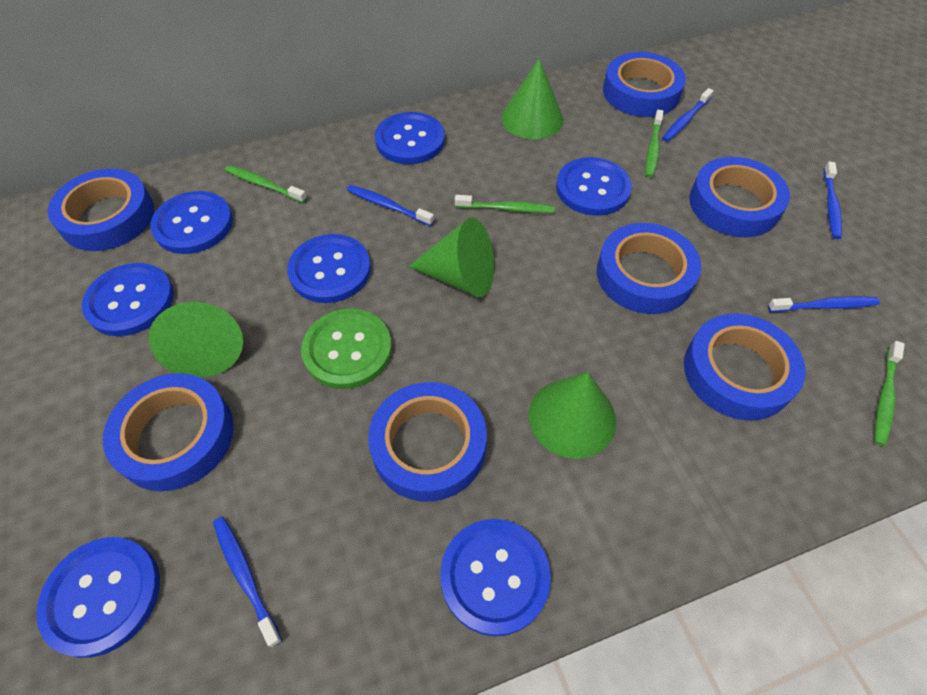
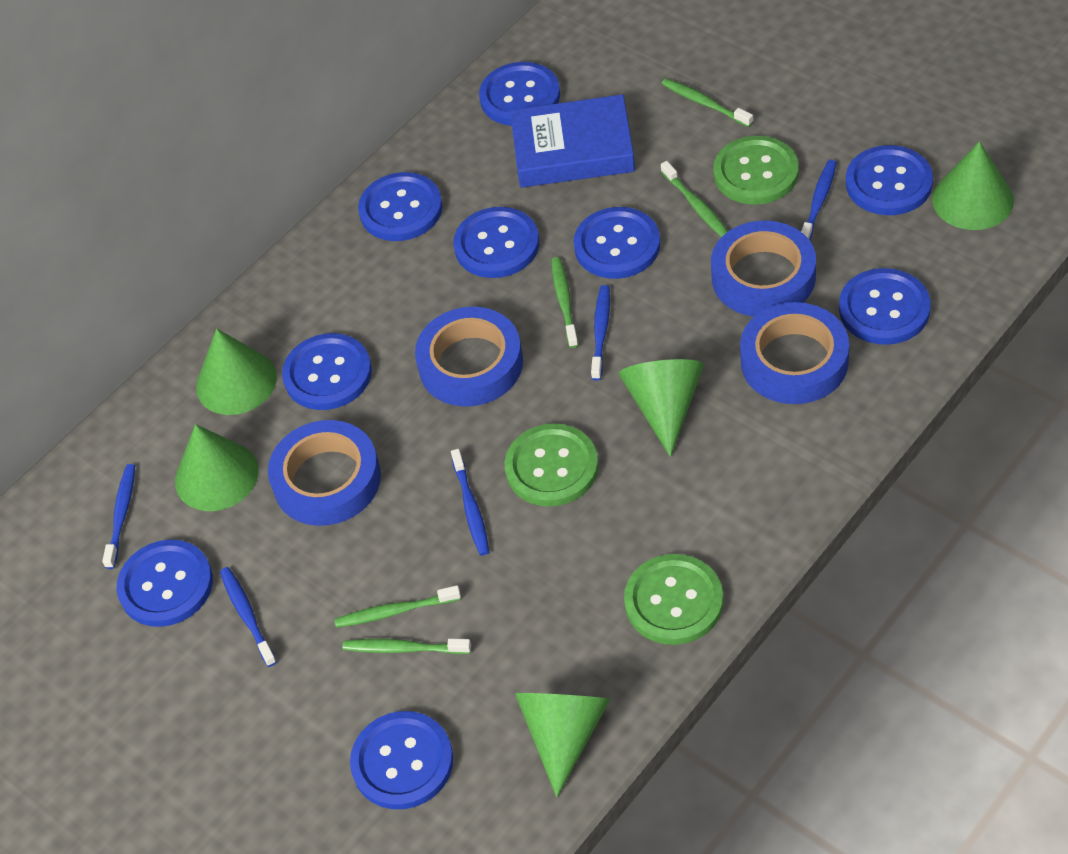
blue book: none = 0 -> [510,94,635,188] = 1
blue button: [36,537,160,658] [82,263,174,336] [150,191,233,254] [287,234,371,303] [375,112,445,164] [440,519,551,636] [556,157,632,216] = 7 -> [117,539,213,627] [282,333,372,410] [350,711,453,809] [358,172,443,241] [453,207,539,278] [479,62,560,126] [573,207,660,279] [839,268,930,345] [846,145,933,215] = 9
blue tape: [48,169,154,251] [103,373,234,491] [368,382,487,501] [597,223,701,314] [603,52,686,117] [684,314,806,421] [689,157,790,237] = 7 -> [268,420,381,526] [415,307,523,407] [711,221,816,317] [740,302,849,404] = 4
green button: [301,309,392,389] = 1 -> [505,423,598,507] [624,554,723,645] [713,136,799,205] = 3
green cone: [148,302,243,378] [408,217,494,297] [501,59,564,139] [529,372,616,459] = 4 -> [175,424,259,511] [196,329,277,415] [515,693,611,797] [619,359,704,457] [932,141,1014,230] = 5
green toothbrush: [225,165,307,203] [455,195,555,213] [646,110,664,178] [875,341,905,446] = 4 -> [334,585,461,628] [343,639,471,654] [551,257,578,348] [661,161,728,237] [662,78,753,127] = 5

